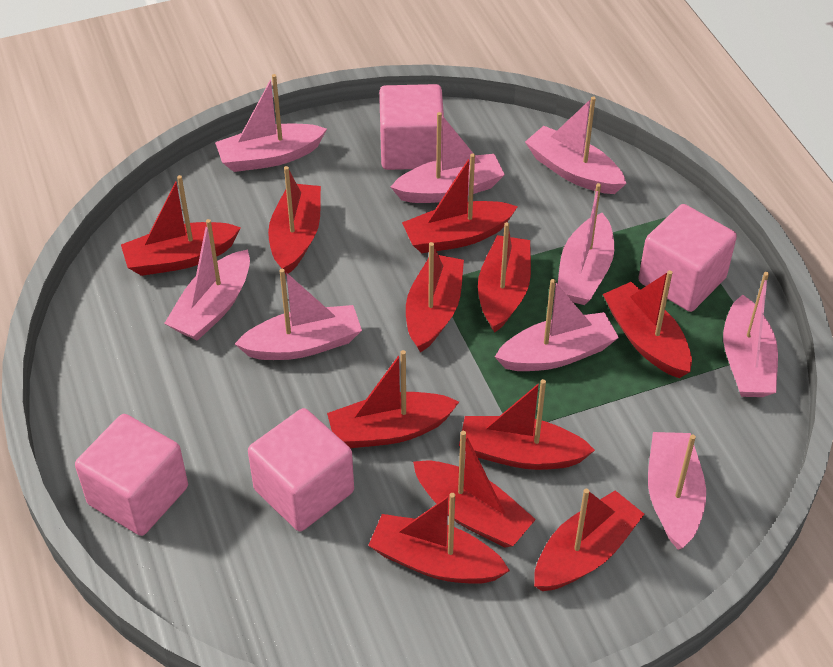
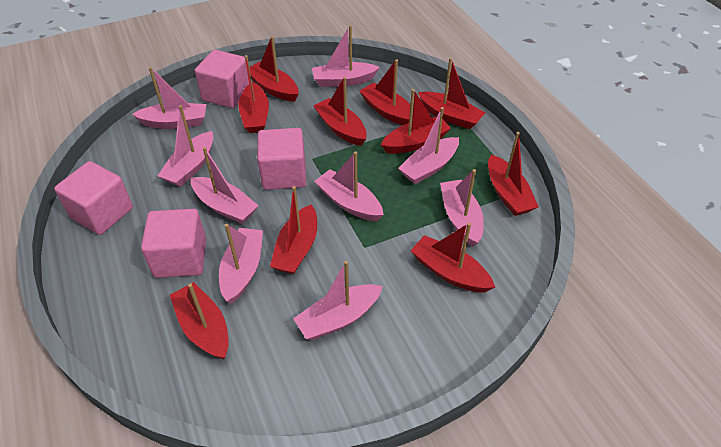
red boat: [121,175,241,276] [268,166,321,274] [327,350,459,448] [368,493,510,584] [402,153,518,253] [406,242,464,353] [413,431,536,547] [459,379,595,470] [478,222,531,333] [534,489,644,591] [603,270,692,378] = 11 -> [170,282,229,359] [238,55,269,133] [249,36,299,102] [270,186,317,274] [313,77,367,146] [360,59,413,125] [381,89,451,154] [410,223,495,293] [418,58,485,129] [488,132,539,216] = 10

